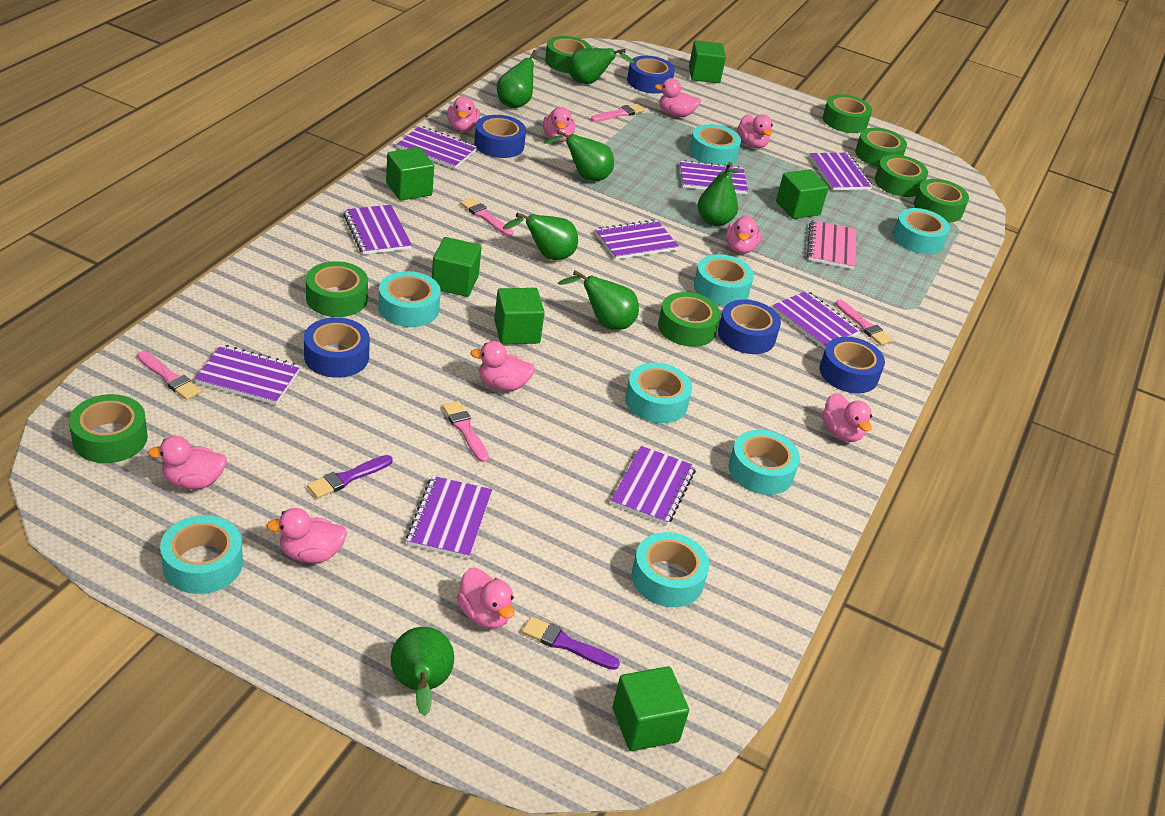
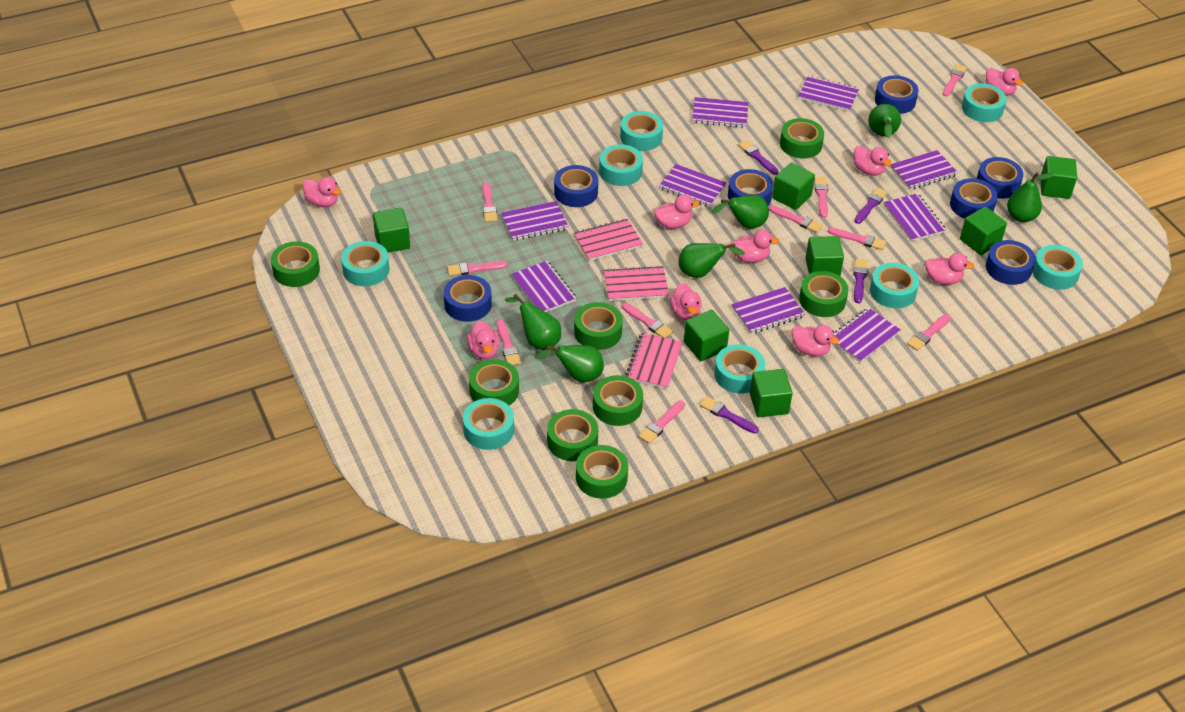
blue tape: [304,317,370,378] [474,115,526,158] [627,56,675,94] [718,299,781,354] [820,337,885,393] = 5 -> [444,275,492,322] [554,165,598,207] [728,169,773,205] [875,75,919,114] [950,178,998,219] [977,157,1023,199] [986,240,1036,285] = 7
green cube: [386,147,434,201] [432,237,482,297] [494,288,545,345] [613,666,689,751] [689,40,726,83] [776,169,829,219] = 6 -> [373,208,410,252] [684,310,729,361] [750,369,793,417] [772,162,815,210] [805,236,844,276] [960,207,1007,255] [1040,156,1077,199] = 7
green pear: [391,627,454,716] [497,50,539,108] [503,213,578,260] [544,130,614,181] [558,270,639,330] [568,48,634,84] [698,162,740,226] = 7 -> [505,294,561,350] [535,345,604,383] [678,243,745,278] [712,195,769,229] [868,104,901,138] [1007,172,1054,222] = 6
pink brush: [137,351,202,400] [442,401,489,462] [460,197,514,237] [591,104,645,122] [835,300,893,345] = 5 -> [447,261,508,276] [483,182,498,222] [497,320,521,366] [622,303,673,338] [639,401,685,444] [768,205,823,233] [814,177,828,218] [828,227,886,250] [907,314,951,351] [943,64,967,97] = 10
pink duck: [148,436,227,489] [266,508,347,563] [447,96,480,132] [457,568,515,629] [470,341,535,391] [543,107,575,142] [655,78,701,117] [726,215,761,254] [737,114,773,148] [822,393,872,442] = 10 -> [303,177,341,207] [467,321,500,359] [654,195,699,229] [670,283,702,321] [732,230,779,263] [792,325,839,357] [854,146,892,176] [925,253,974,285] [986,68,1023,96] = 9
pink notebook: [807,220,856,270] = 1 -> [574,219,643,261] [604,265,669,301] [625,333,683,389] = 3
purple brush: [307,455,393,498] [522,617,620,670] = 2 -> [699,396,759,433] [738,140,779,175] [853,259,868,303] [854,187,888,224] = 4

